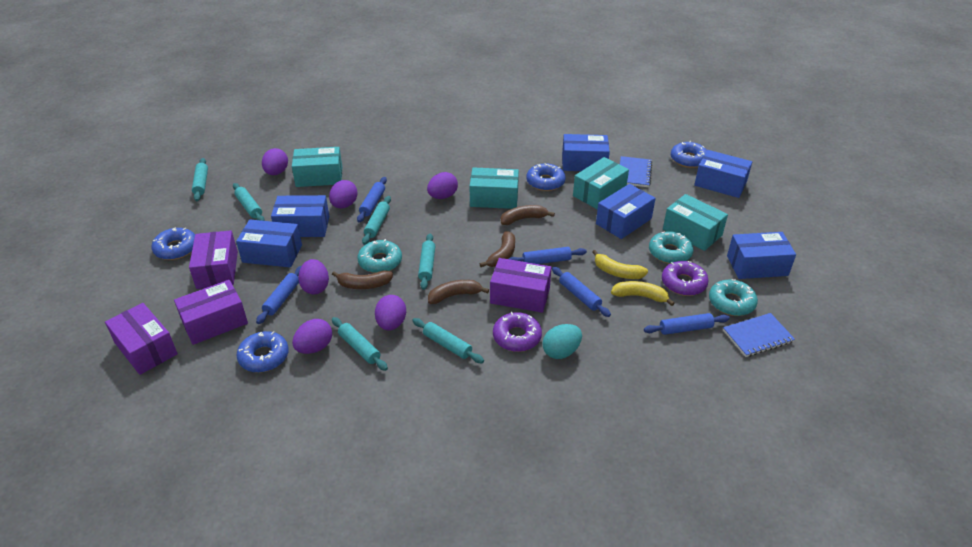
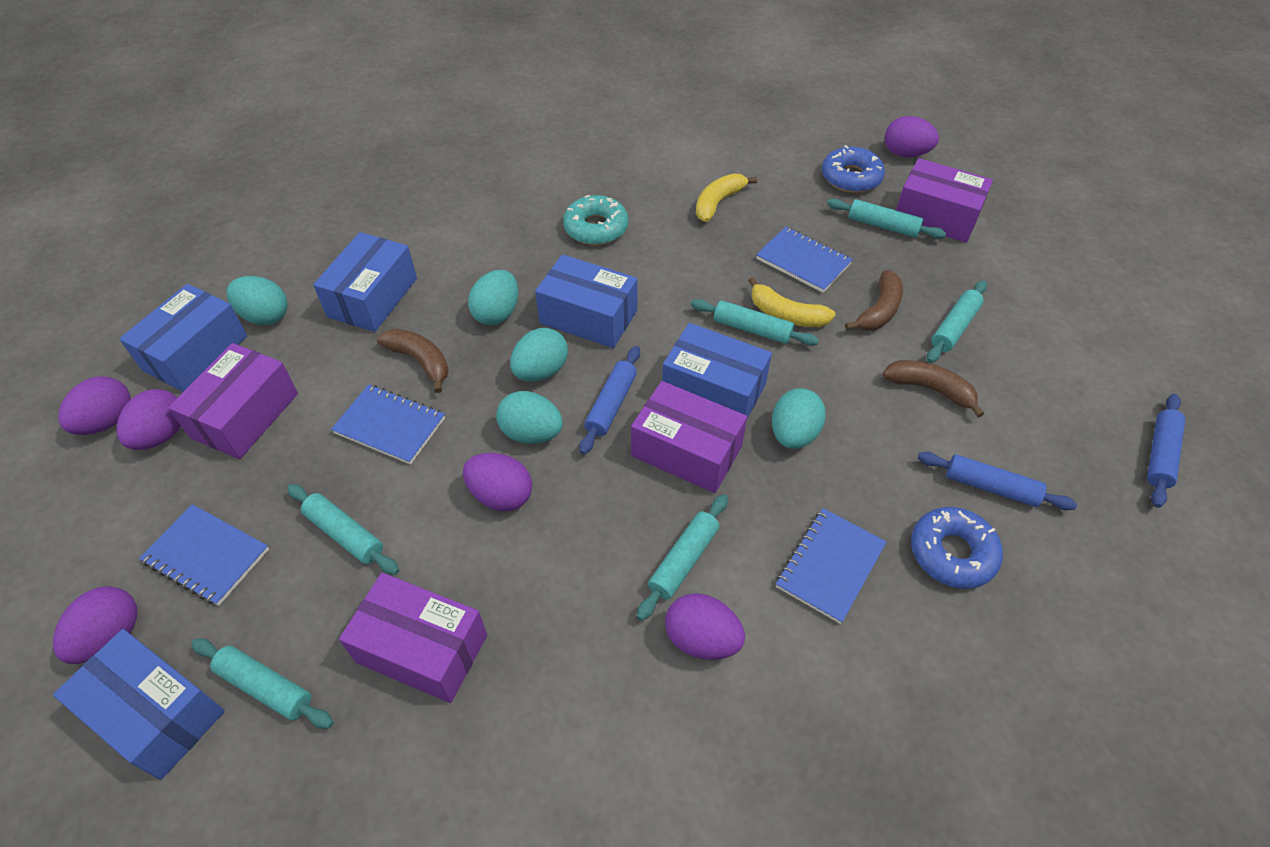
blue box: [236,220,302,267] [271,195,329,237] [562,134,610,171] [596,184,656,239] [694,150,752,198] [727,232,796,279] = 6 -> [53,629,225,780] [119,284,247,392] [313,232,417,332] [535,254,637,348] [662,323,772,419] = 5
blue donut: [151,228,195,260] [237,331,289,373] [527,163,566,191] [671,141,707,168] = 4 -> [822,145,885,193] [911,507,1003,589] = 2
blue notebook: [620,156,652,187] [723,313,795,357] = 2 -> [139,504,269,606] [331,384,445,464] [756,227,853,293] [776,508,887,624] = 4
blue rolling pin: [256,266,301,324] [357,177,387,222] [509,247,587,264] [552,267,611,317] [644,313,730,335] = 5 -> [580,346,640,454] [918,452,1077,510] [1147,394,1185,508] = 3
brown banana: [332,270,393,289] [428,280,489,304] [480,231,515,267] [501,205,555,225] = 4 -> [377,329,449,393] [845,270,903,331] [882,360,984,418] = 3
purple donut: [493,312,542,352] [662,261,709,296] = 2 -> none = 0
turquoise box: [292,147,342,187] [470,167,519,209] [573,157,629,209] [663,194,728,251] = 4 -> none = 0
turquoise donut: [358,239,402,273] [649,231,693,264] [709,279,758,316] = 3 -> [563,195,628,245] = 1
turquoise egg: [542,324,582,359] = 1 -> [227,276,287,325] [468,270,518,325] [496,391,563,444] [510,328,568,381] [772,388,826,449] = 5

